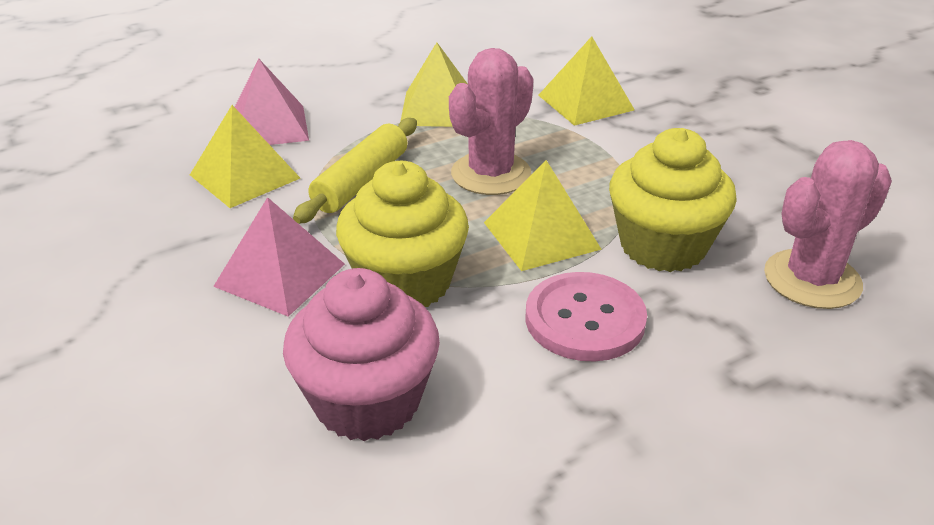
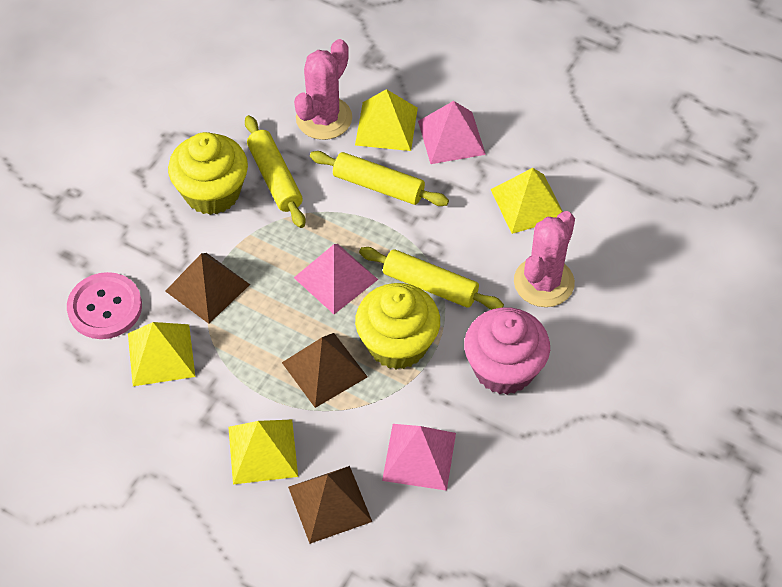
brown pyramid: none = 0 -> [165,253,250,324] [282,333,368,408] [288,466,372,544] = 3
pink pyramid: [213,197,345,317] [235,59,309,145] = 2 -> [294,244,378,314] [382,424,456,491] [418,101,486,164] = 3
yellow rolling pin: [293,118,417,224] = 1 -> [245,115,305,228] [310,151,449,206] [359,247,504,310] = 3

